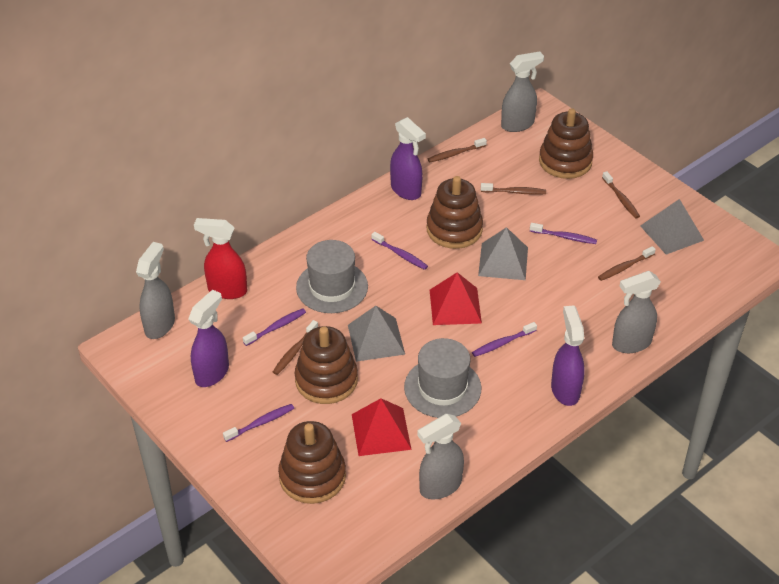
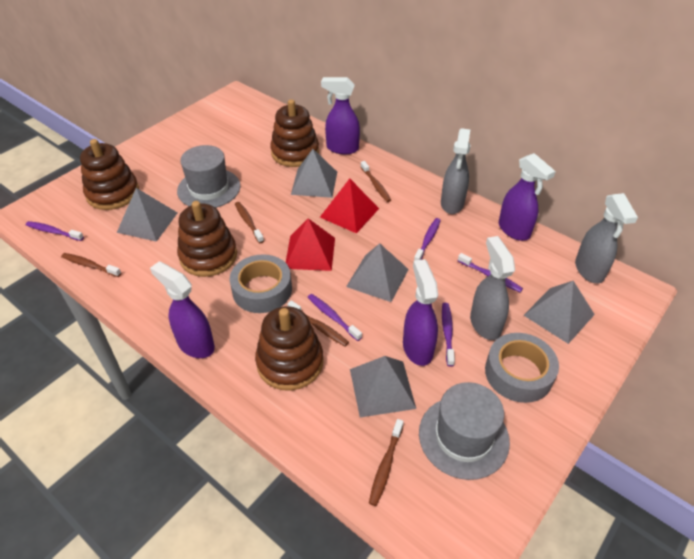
grey pyramid: [348,306,405,362] [478,227,528,280] [640,199,704,255] = 3 -> [117,188,178,242] [291,149,337,198] [346,243,409,302] [350,356,416,417] [524,281,595,344] = 5
grey spray bottle: [136,242,175,339] [417,414,464,499] [501,51,544,132] [612,271,661,353] = 4 -> [441,128,470,214] [470,236,515,340] [575,193,638,283] = 3
grey tape: none = 0 -> [230,254,292,313] [485,333,559,403] = 2
purple spray bottle: [188,289,229,387] [390,117,426,200] [551,305,585,406] = 3 -> [150,261,215,358] [321,77,360,154] [403,259,438,366] [499,153,556,241] = 4
red spray bottle: [194,218,247,299] = 1 -> none = 0

